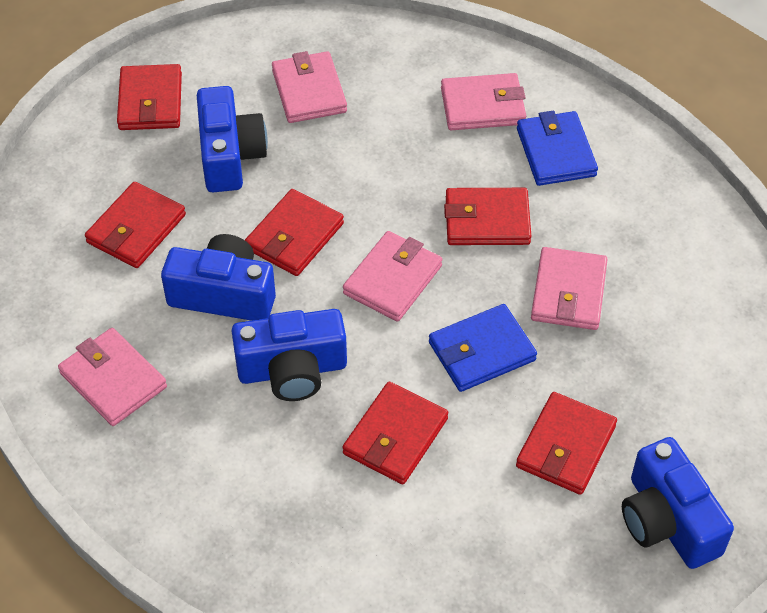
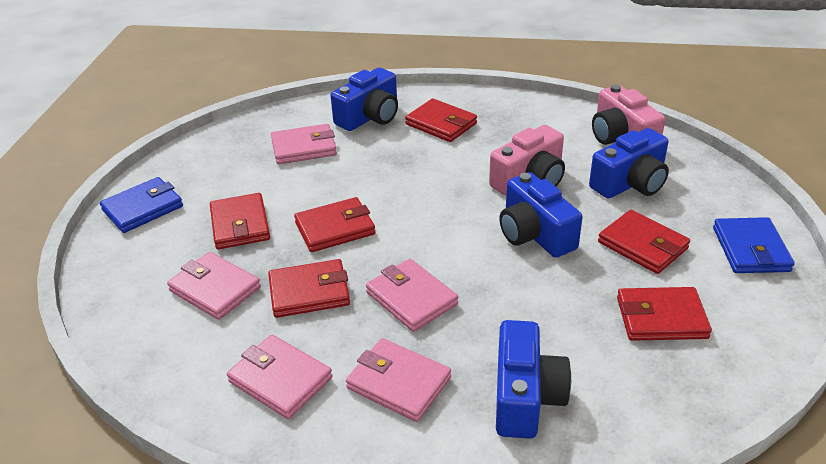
pink camera: none = 0 -> [489,125,565,196] [592,84,665,145] = 2

